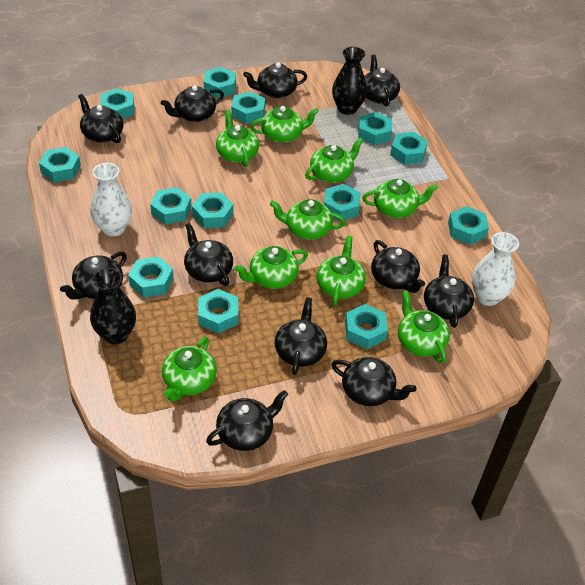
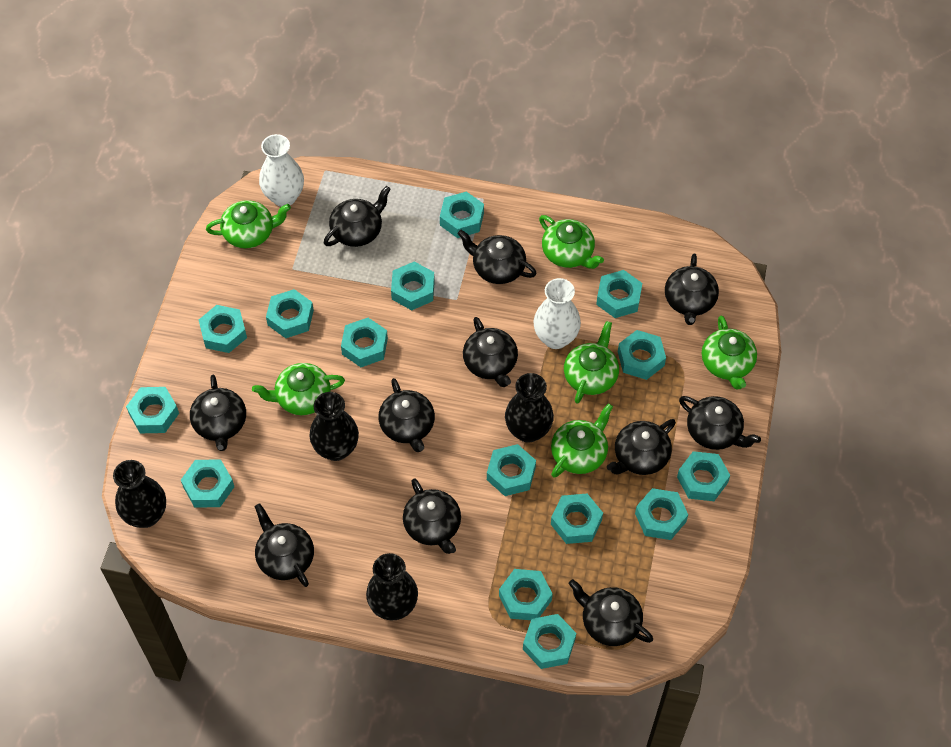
black vase: [90,268,136,344] [332,47,367,115] = 2 -> [113,460,166,528] [309,392,359,461] [366,553,418,620] [505,373,554,443] = 4
green teapot: [162,337,217,402] [216,110,259,167] [235,246,308,289] [250,106,319,143] [270,199,346,240] [305,138,363,183] [316,236,366,305] [362,179,438,218] [398,290,450,363] = 9 -> [206,200,291,248] [252,363,345,415] [539,215,604,269] [551,403,613,478] [564,321,619,404] [702,315,757,390] = 6
turquoise nut: [39,147,81,182] [100,88,134,119] [128,256,174,298] [150,187,192,225] [192,192,233,228] [198,289,238,333] [204,67,236,98] [231,91,265,124] [324,184,360,221] [345,304,388,349] [358,112,392,145] [390,132,428,165] [448,206,489,245] = 13 -> [126,387,179,433] [181,459,234,508] [199,305,247,353] [266,289,314,338] [341,318,388,367] [391,262,435,310] [440,191,484,238] [487,444,536,496] [499,569,553,620] [523,614,576,669] [551,494,603,544] [596,270,642,318] [618,330,666,380] [635,488,688,540] [677,451,730,501] = 15

